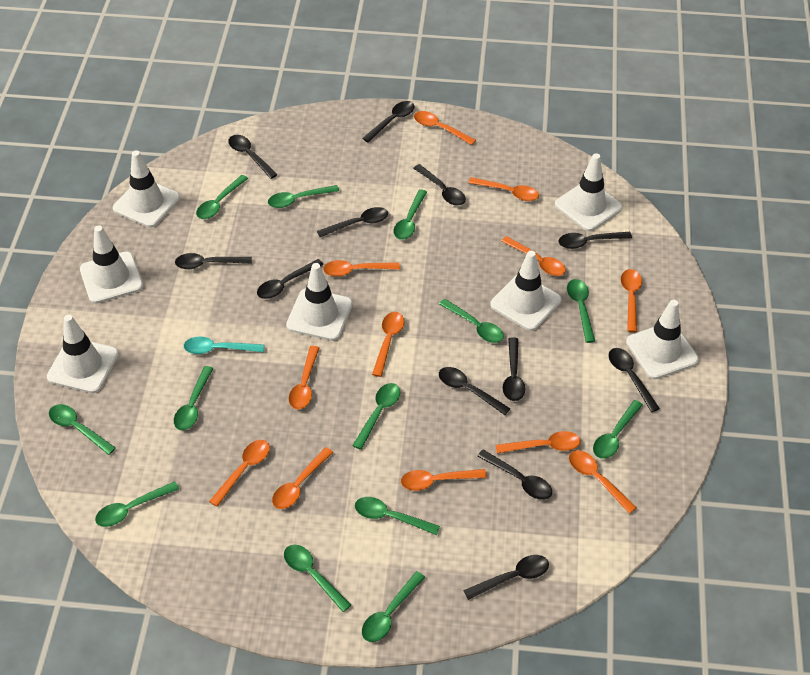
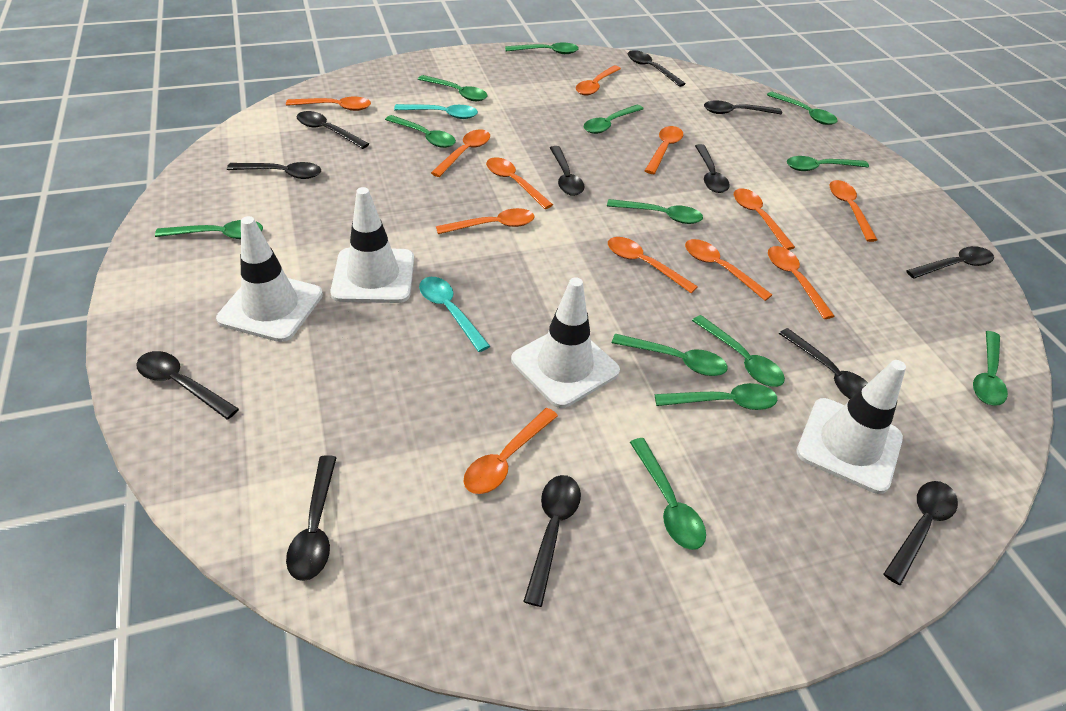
turquoise spoon: [184,337,264,354] = 1 -> [394,104,478,119] [419,277,490,352] = 2
white traffic cone: [47,314,119,393] [80,225,143,304] [113,150,180,228] [286,263,353,341] [490,251,561,331] [555,153,623,231] [626,300,699,379] = 7 -> [216,216,323,342] [330,187,414,303] [511,277,620,408] [796,360,906,494] = 4

